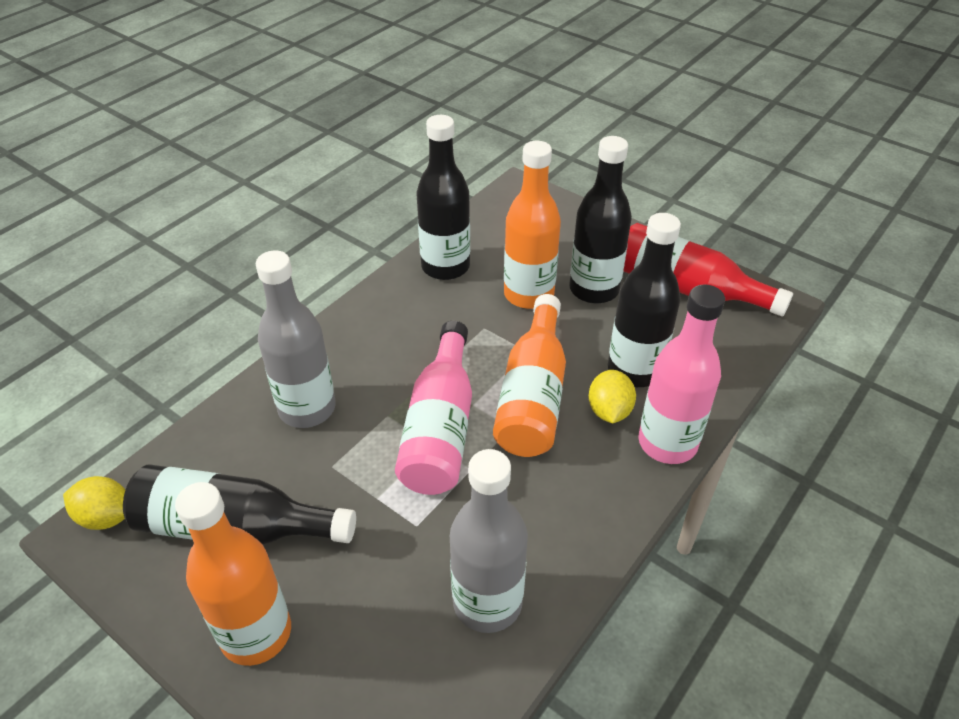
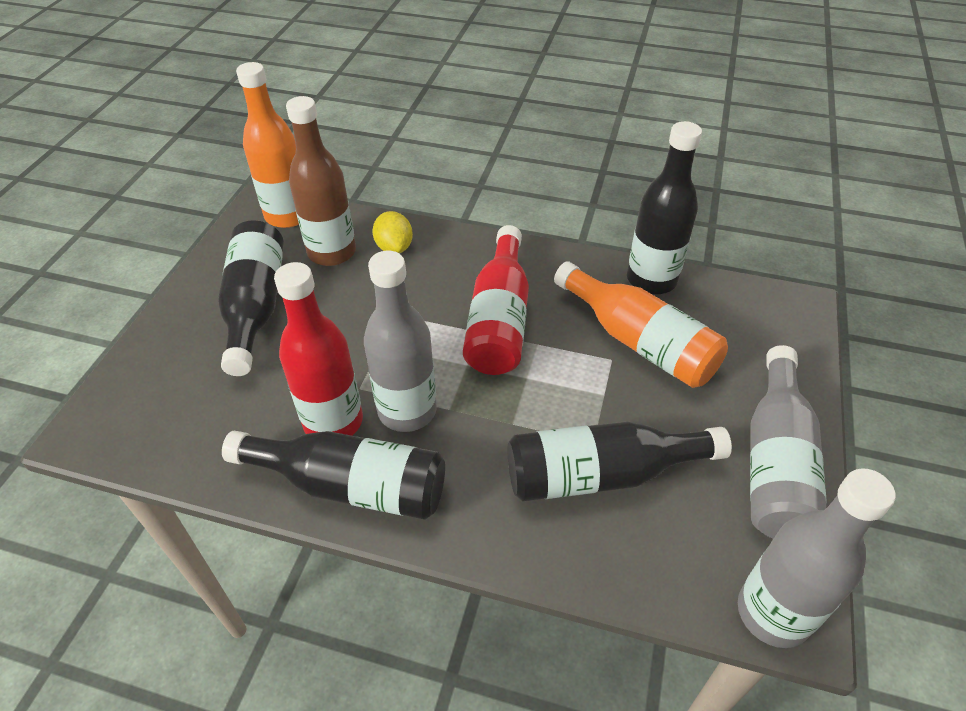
brown bottle: none = 0 -> [286,96,356,266] = 1
grey bottle: [256,250,336,428] [450,449,528,633] = 2 -> [364,251,437,432] [738,468,895,648] [750,345,827,539] = 3
orange bottle: [175,482,291,666] [493,294,566,457] [504,141,561,309] = 3 -> [236,62,299,228] [554,261,728,388] = 2
pink bottle: [395,321,472,495] [638,285,725,464] = 2 -> none = 0
red bottle: [623,223,793,317] = 1 -> [274,262,363,436] [463,225,529,375] = 2
yellow lemon: [63,476,125,530] [588,370,636,423] = 2 -> [372,211,413,253] = 1

